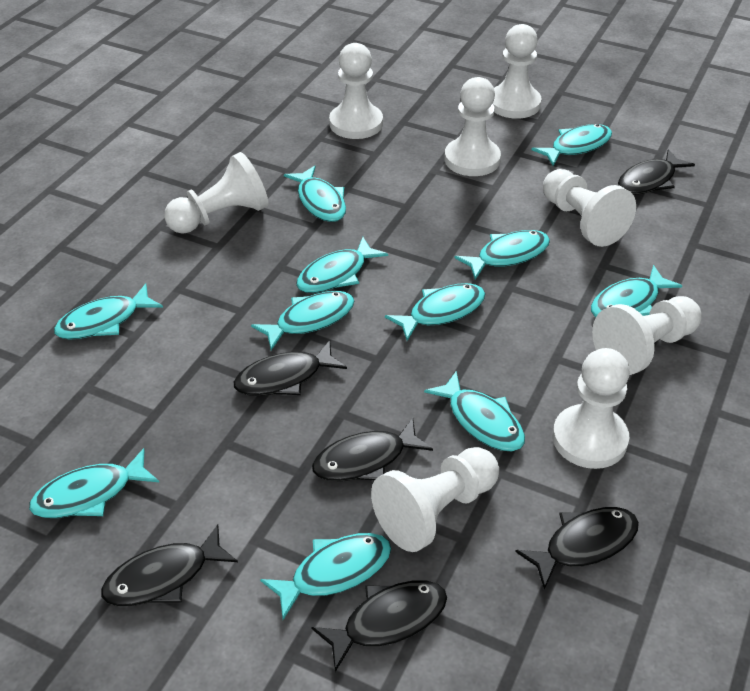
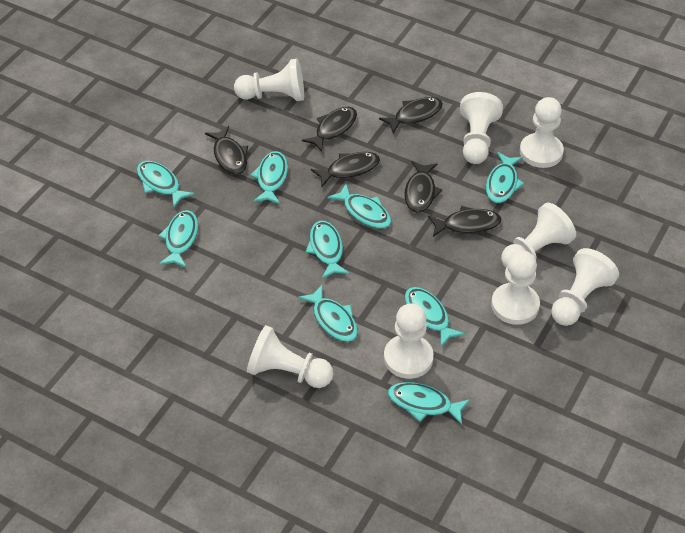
turquoise fish: [29,448,159,518] [54,283,163,340] [251,291,354,350] [260,533,391,620] [284,166,346,222] [296,237,388,293] [385,283,485,341] [424,371,525,451] [455,230,550,280] [531,124,612,166] [591,265,682,317] = 11 -> [137,161,195,207] [158,210,198,268] [250,151,288,204] [298,285,358,342] [305,221,350,279] [328,184,391,229] [388,382,470,425] [405,287,465,347] [486,152,524,203] = 9

